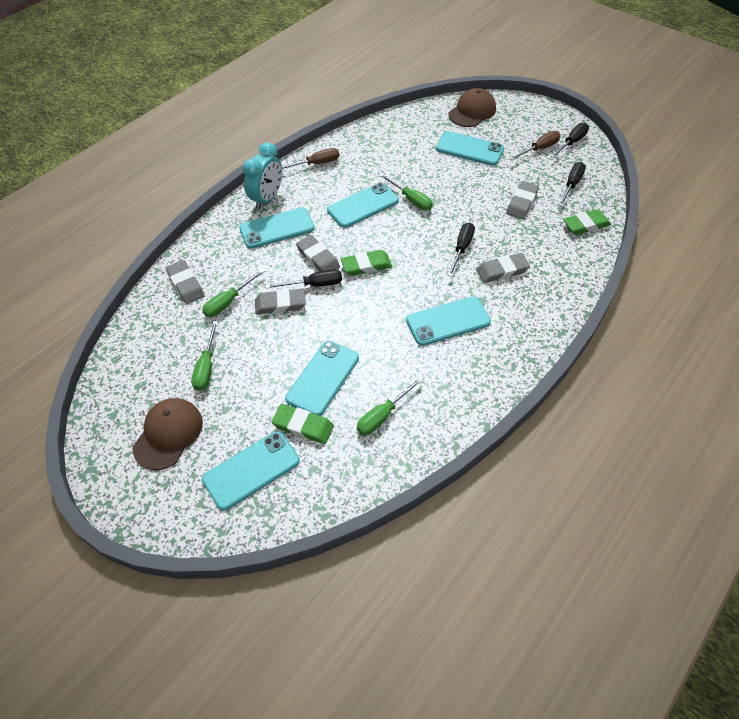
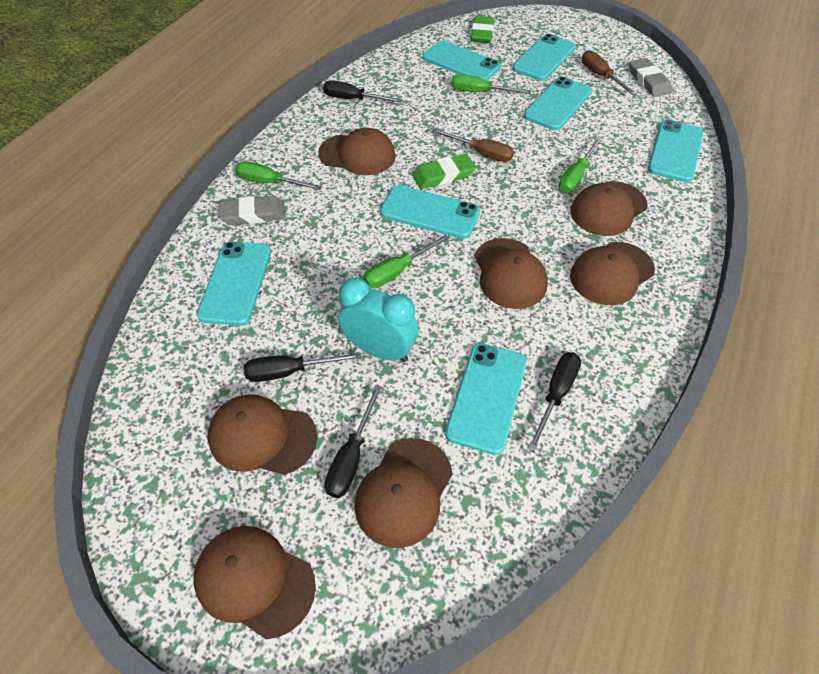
brown cap: [133,398,203,470] [448,88,496,127] = 2 -> [194,526,316,639] [208,394,317,475] [318,128,396,175] [354,438,453,548] [475,238,548,309] [570,181,647,236] [570,242,655,305] = 7
green eraser: [271,404,334,444] [341,250,392,276] [563,209,611,235] = 3 -> [413,154,476,189] [471,16,495,43] = 2
grey eraser: [166,260,205,304] [255,289,306,314] [296,235,340,271] [476,253,530,283] [506,181,539,219] = 5 -> [219,196,285,225] [629,58,672,97] = 2
turquoise phone: [202,431,300,511] [239,207,315,249] [285,341,359,416] [327,183,399,228] [406,296,491,346] [436,131,504,166] = 6 -> [197,242,271,326] [380,185,480,239] [422,40,501,81] [445,343,527,455] [512,34,576,81] [524,77,592,130] [648,120,703,182] = 7

